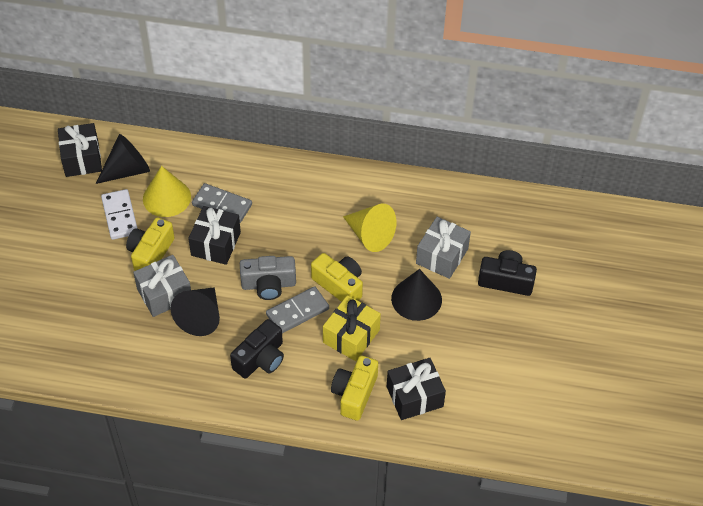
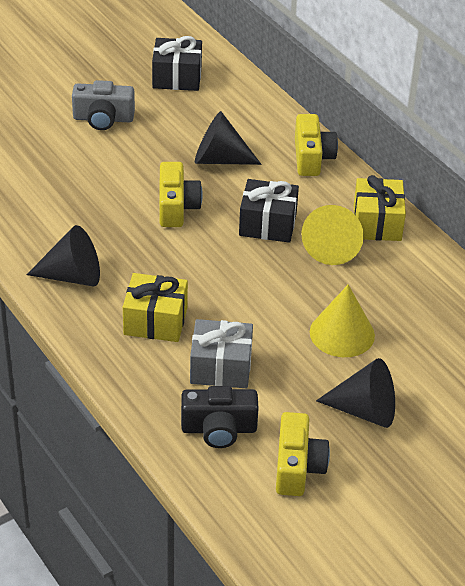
black camera: [230,319,284,378] [478,250,537,296] = 2 -> [181,386,259,448] = 1
black gift: [58,123,102,177] [188,206,241,265] [387,358,446,420] = 3 -> [152,36,202,91] [239,179,299,243] = 2
grey domino: [192,183,252,223] [266,286,329,333] = 2 -> none = 0
grey gift: [133,255,191,317] [416,217,471,279] = 2 -> [190,319,253,388] = 1
white domino: [101,189,138,240] = 1 -> none = 0
yellow gift: [323,295,381,361] = 1 -> [123,273,188,342] [354,175,406,241] = 2

